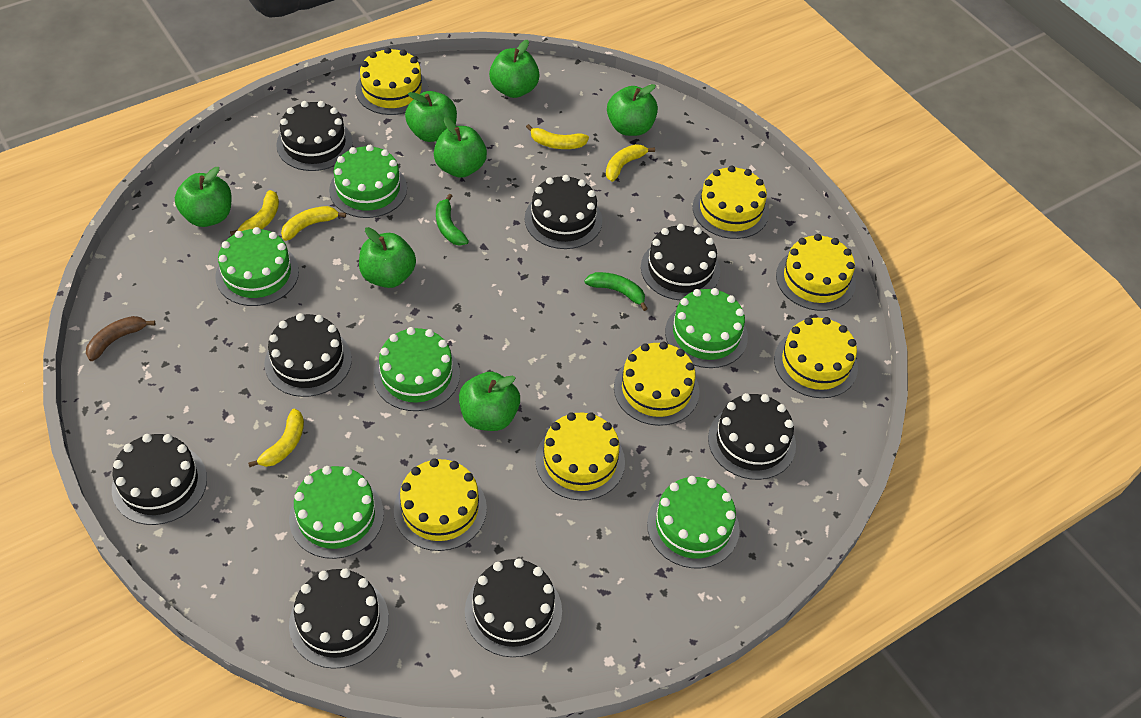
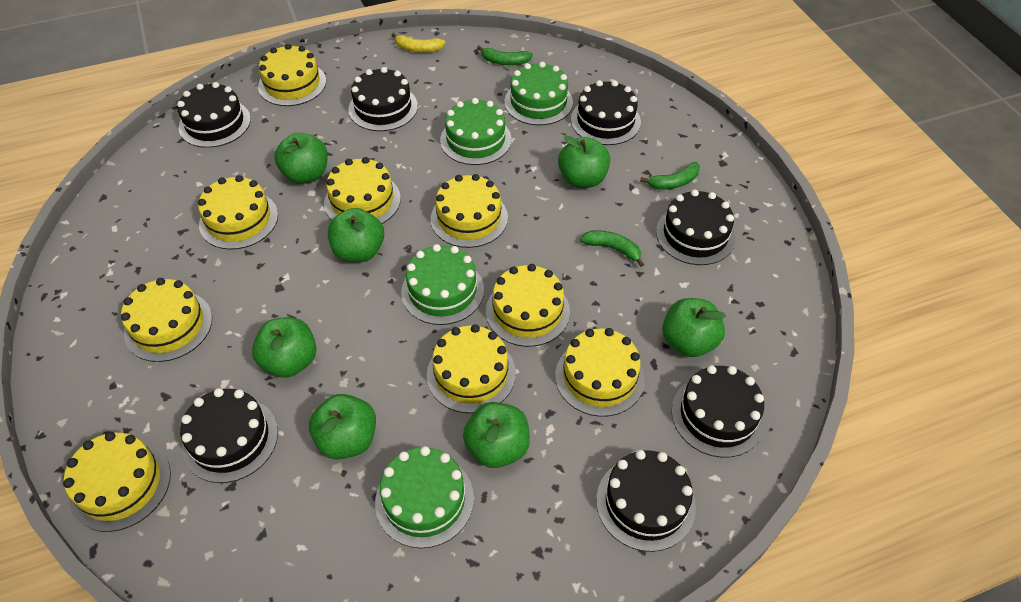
black cake: [112,434,207,525] [264,313,352,397] [276,101,353,171] [289,569,389,669] [465,558,562,657] [525,175,602,249] [641,224,720,301] [708,393,796,480] = 8 -> [177,82,251,148] [180,388,278,483] [348,67,418,131] [571,80,641,145] [596,450,696,552] [656,189,735,265] [672,365,765,458] = 7
brown banana: [86,316,156,361] = 1 -> none = 0
green banana: [436,194,469,246] [584,272,648,311] = 2 -> [477,45,533,65] [580,230,644,267] [640,162,700,190] = 3
green cake: [215,227,299,306] [289,466,384,559] [329,145,407,218] [373,327,460,411] [647,476,739,568] [665,288,748,368] = 6 -> [375,446,474,548] [401,244,484,325] [440,98,512,165] [504,62,573,125] = 4
yellow banana: [230,190,279,236] [248,409,304,467] [281,206,346,241] [526,124,589,149] [606,144,655,182] = 5 -> [392,33,445,52] = 1
yellow cake: [356,47,428,115] [394,458,487,551] [535,412,625,500] [614,342,699,426] [693,166,769,239] [774,317,858,398] [776,234,856,311] = 7 -> [63,432,171,532] [121,278,212,362] [198,175,278,250] [258,44,326,106] [324,157,401,224] [427,324,516,413] [431,174,508,248] [486,264,570,347] [555,328,645,417] = 9

